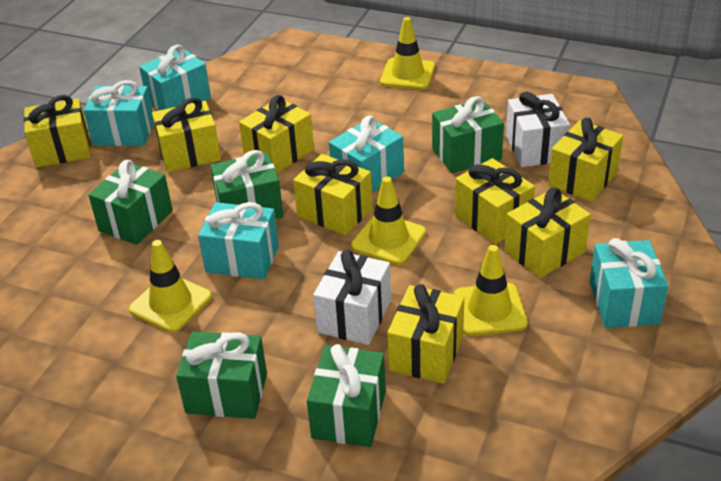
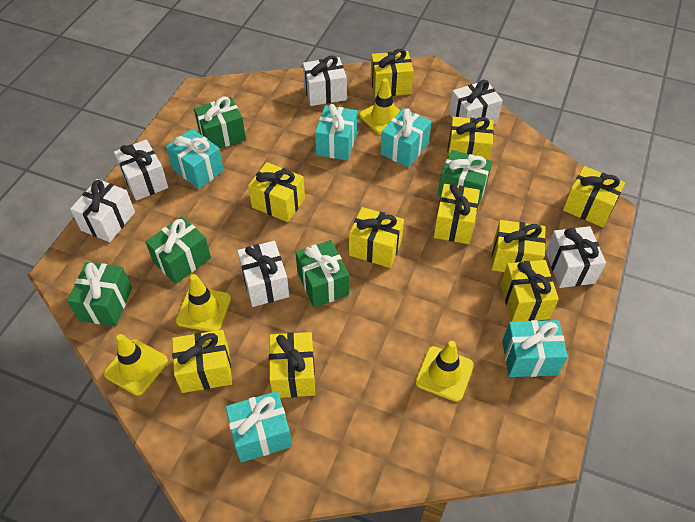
white gift: [313,250,391,345] [506,92,570,167] = 2 -> [70,179,135,242] [114,139,169,201] [237,241,289,307] [303,55,347,106] [449,80,503,125] [546,226,606,288] = 6
yellow gift: [24,95,91,168] [152,98,221,172] [239,95,314,174] [293,154,373,235] [387,284,464,384] [455,158,535,244] [505,188,591,278] [548,118,623,202] = 8 -> [172,330,232,393] [248,162,305,222] [269,332,315,398] [349,207,404,268] [371,49,414,97] [434,184,480,244] [447,117,494,160] [491,220,546,272] [501,260,559,322] [563,166,625,227] = 10

